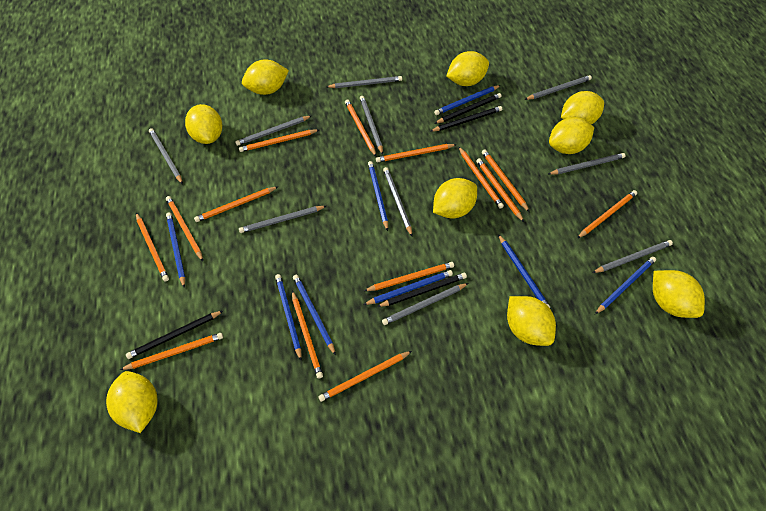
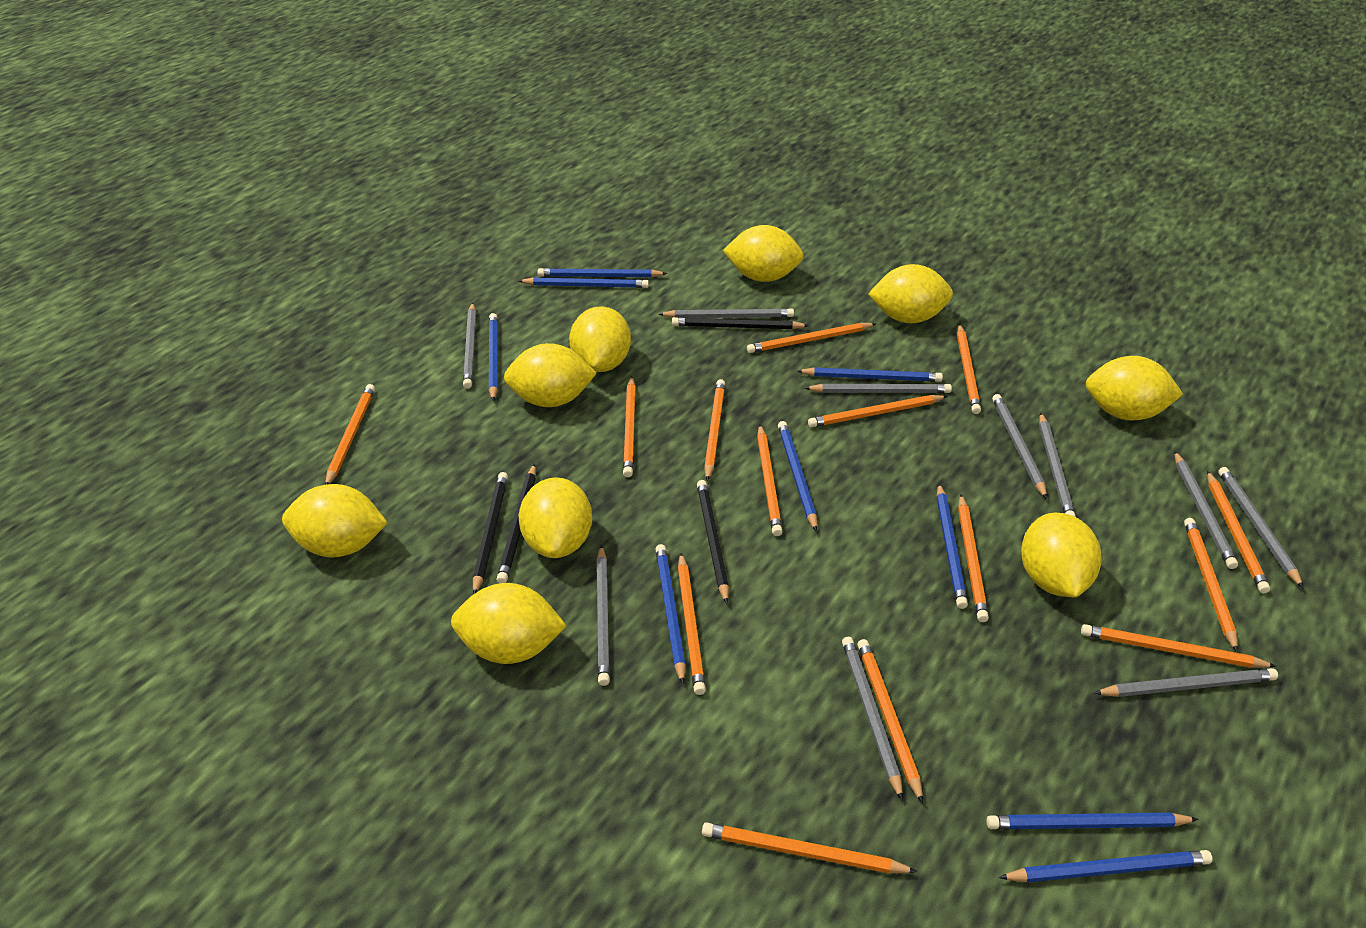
blue pencil: [166,213,185,288] [275,274,302,360] [293,275,336,356] [363,270,453,305] [368,161,388,231] [434,85,501,115] [498,234,550,308] [595,256,656,314] = 8 -> [489,313,498,401] [519,277,649,288] [537,268,667,277] [655,544,686,684] [778,421,817,532] [797,367,943,382] [937,484,968,609] [986,813,1199,829] [998,850,1213,883] = 9

